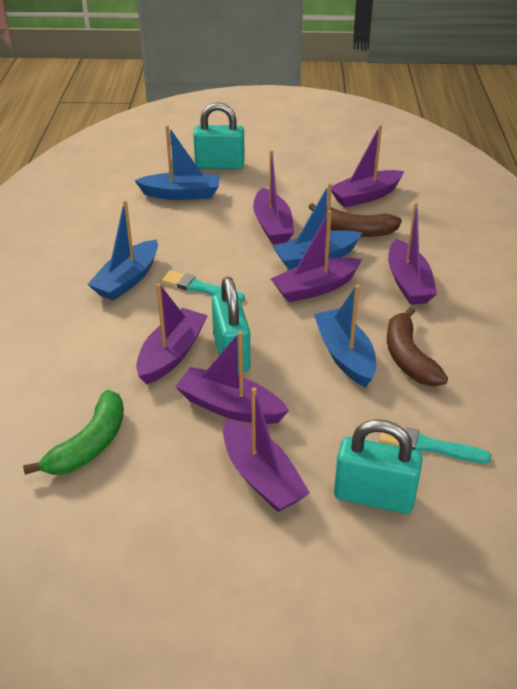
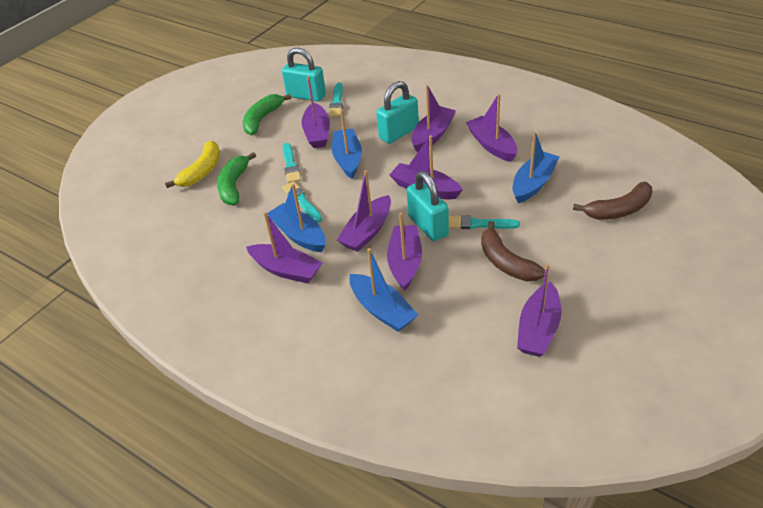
green banana: [23,390,124,475] = 1 -> [217,152,256,205] [243,94,291,135] = 2
purple boat: [136,283,208,385] [175,331,289,424] [223,387,310,512] [253,150,294,244] [271,210,362,303] [331,125,404,207] [388,202,437,305] = 7 -> [246,212,323,283] [302,76,330,148] [337,170,391,252] [387,213,422,291] [389,135,463,200] [411,85,456,153] [466,94,517,162] [517,264,562,357] = 8
turquoise brush: [162,270,245,302] [379,427,491,463] = 2 -> [282,181,322,223] [283,143,301,183] [329,83,343,117] [449,215,520,229] = 4
yellow banana: none = 0 -> [165,141,220,188] = 1

